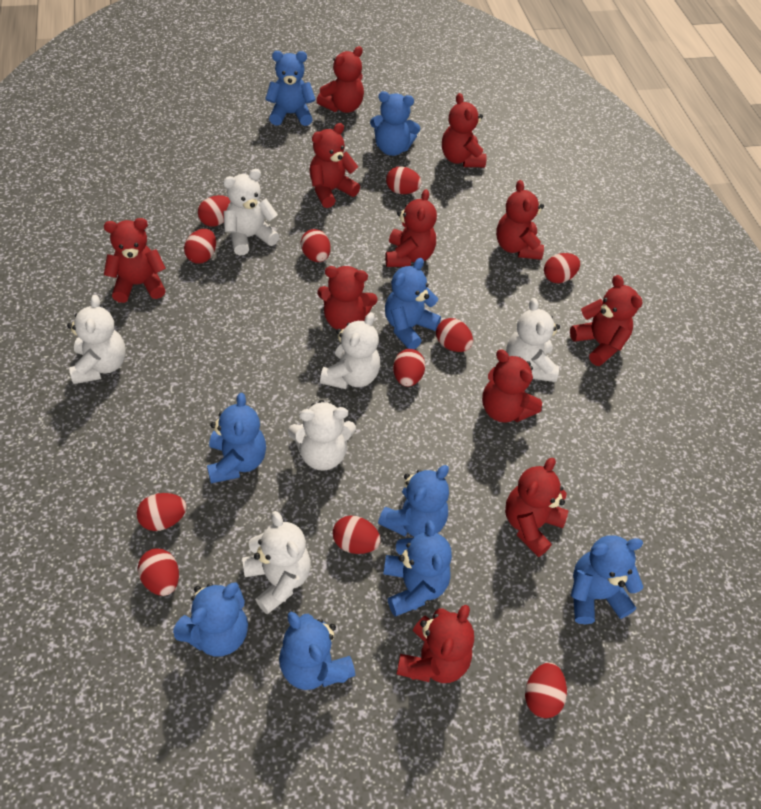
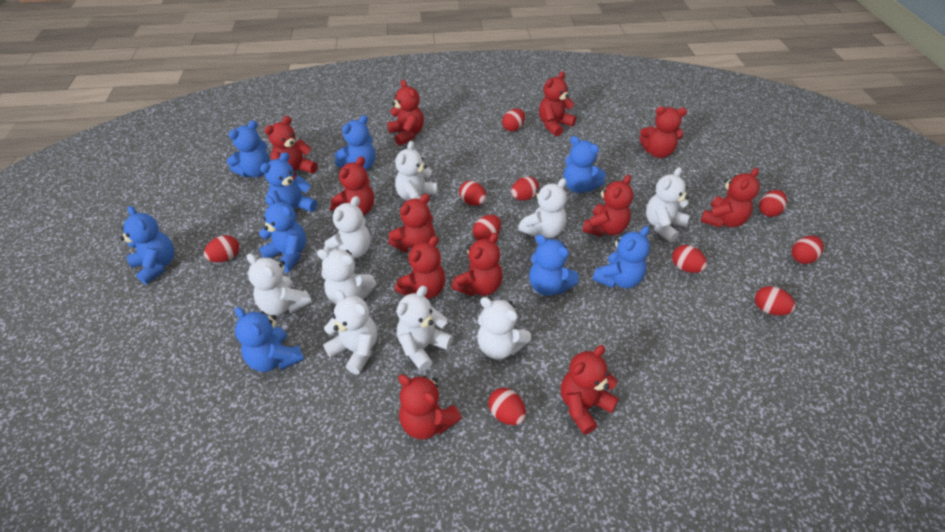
red egg: [136,493,187,531] [138,549,179,596] [184,229,216,264] [198,195,231,227] [301,229,331,262] [333,516,381,554] [386,166,422,194] [393,349,425,387] [436,318,473,352] [525,662,567,718] [544,253,580,283] = 11 -> [204,235,239,262] [459,181,486,206] [473,215,501,240] [488,388,526,425] [502,109,525,132] [511,176,539,201] [672,245,707,273] [755,286,796,315] [759,190,787,217] [792,236,824,264] = 10
red teddy bear: [104,218,166,303] [309,123,360,208] [317,46,364,113] [317,266,378,330] [385,189,437,267] [396,605,474,683] [442,93,486,167] [482,349,542,423] [496,180,544,260] [505,458,568,557] [570,275,642,366] = 11 -> [264,116,317,179] [330,156,374,215] [387,80,424,146] [388,194,435,253] [395,236,445,299] [398,374,462,440] [452,232,503,296] [539,71,576,136] [561,345,619,435] [582,175,633,237] [639,106,687,158] [700,168,760,228] = 12
white teddy bear: [67,295,126,384] [223,169,280,255] [242,511,311,614] [288,400,356,471] [320,312,380,389] [506,298,560,382] = 6 -> [247,253,312,315] [317,249,377,305] [323,290,377,374] [324,196,371,258] [395,141,438,208] [397,286,453,372] [477,297,531,360] [518,178,567,238] [646,167,690,242] = 9

